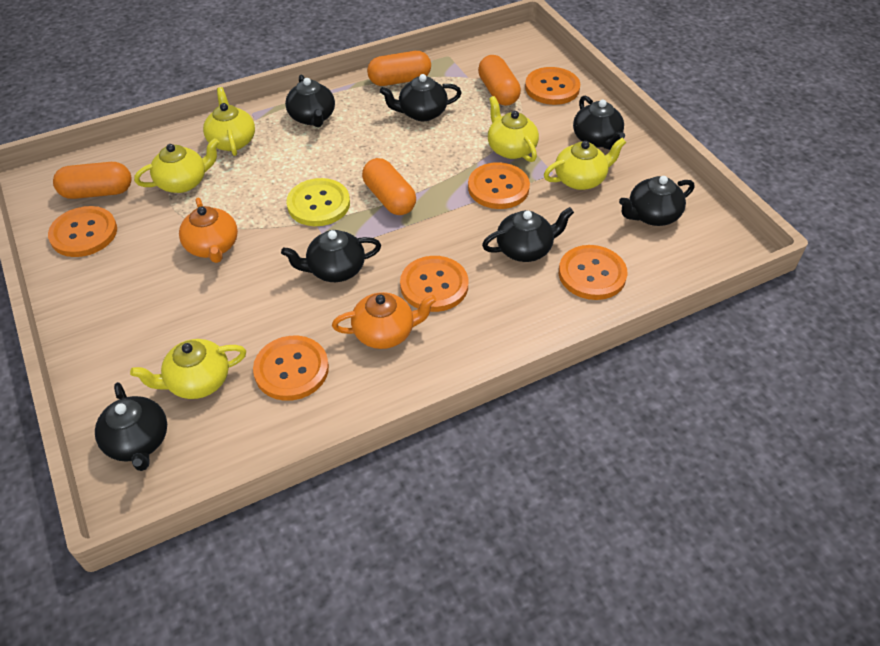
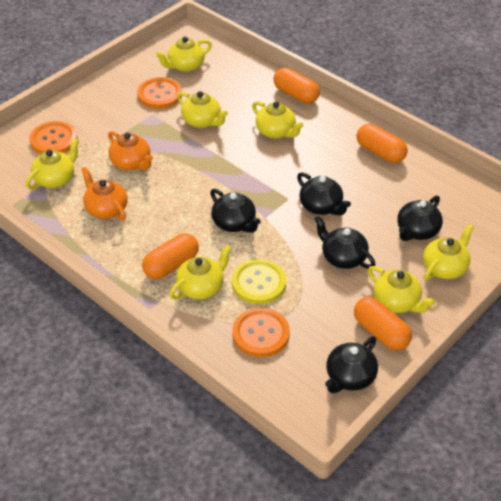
black teapot: [95,382,167,471] [281,230,381,282] [285,75,335,127] [380,74,462,121] [482,207,574,262] [573,96,625,150] [619,176,694,226] = 7 -> [210,189,261,233] [297,172,351,215] [314,215,375,269] [325,336,378,393] [397,196,443,241] = 5
orange button: [48,206,117,257] [253,336,329,401] [400,256,468,312] [468,162,530,209] [525,67,580,105] [559,245,628,300] = 6 -> [29,121,78,154] [137,77,182,109] [232,308,290,357] = 3
yellow teapot: [130,339,246,399] [134,138,219,193] [203,87,255,156] [488,96,539,162] [544,138,626,190] = 5 -> [26,138,79,189] [156,36,212,72] [169,245,232,300] [177,91,228,128] [252,101,304,139] [368,266,435,313] [423,224,474,281] = 7

